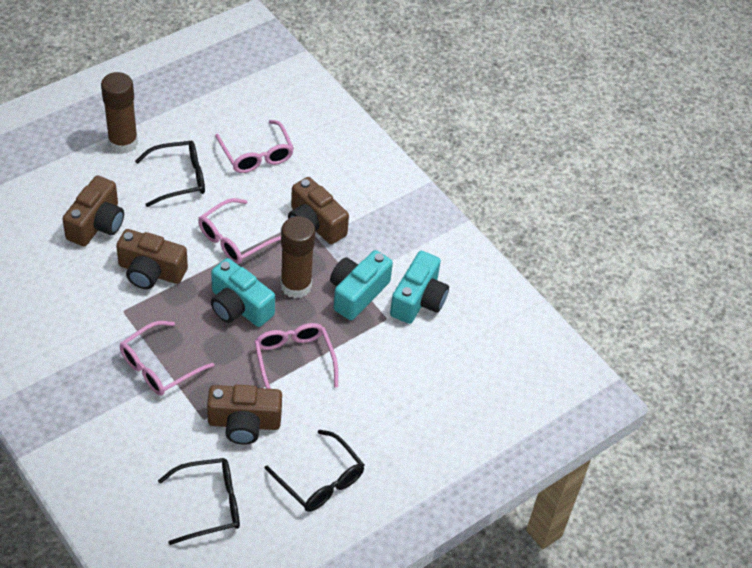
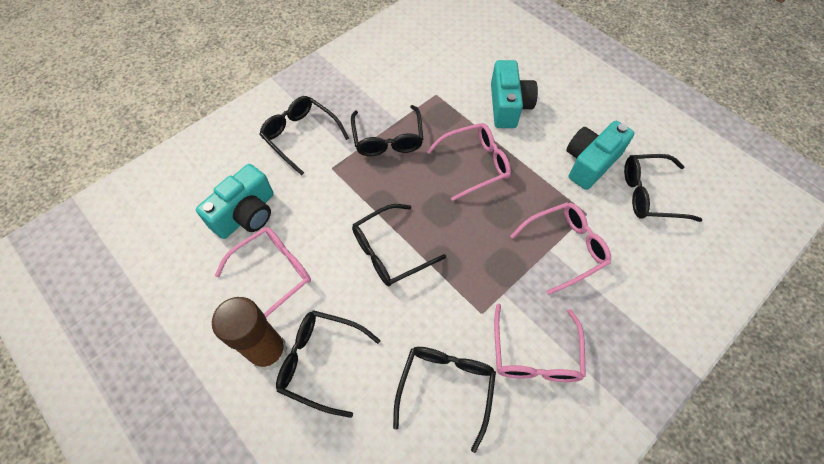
black glasses: [135,141,205,207] [158,458,240,545] [264,430,364,512] = 3 -> [259,96,349,175] [276,310,381,418] [351,105,423,156] [352,204,446,286] [393,347,496,453] [624,154,702,222] = 6
brown camera: [62,175,124,246] [116,229,188,289] [207,385,282,445] [288,177,349,245] = 4 -> none = 0
brown glue stick: [101,72,138,154] [280,216,315,298] = 2 -> [212,297,288,371] = 1

